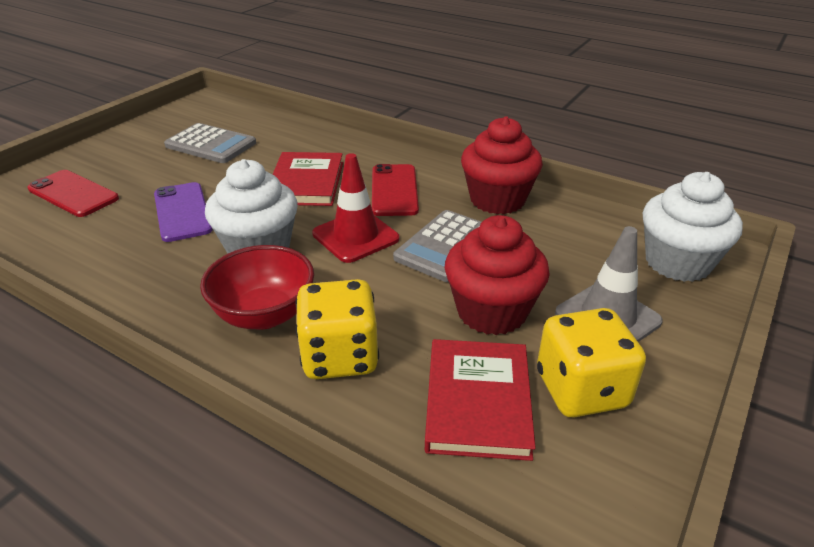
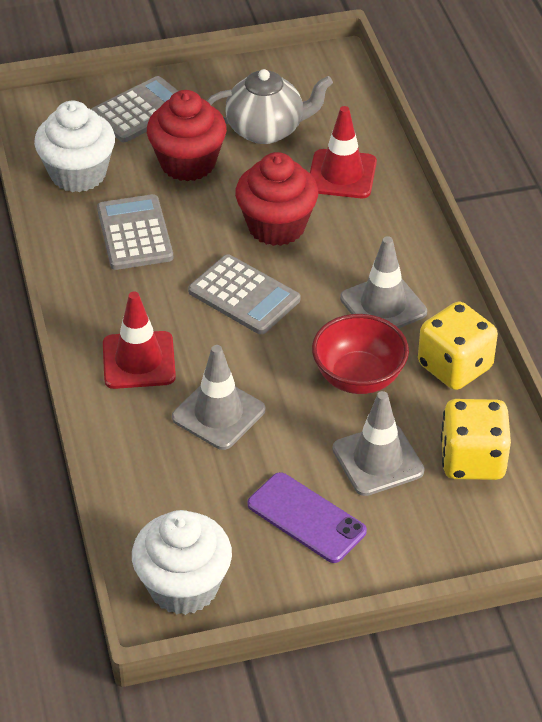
grey calculator: [164,123,256,163] [393,210,481,282] = 2 -> [91,76,178,142] [97,194,173,270] [188,254,300,335] = 3
grey teapot: none = 0 -> [206,69,333,144] = 1
grey traffic cone: [555,226,663,342] = 1 -> [172,345,265,450] [332,391,425,496] [340,236,427,328] = 3
red book: [272,152,343,206] [425,339,536,461] = 2 -> none = 0
red phone: [27,170,119,217] [372,164,419,216] = 2 -> none = 0
red traffic cone: [312,153,399,263] = 1 -> [103,291,176,389] [310,106,377,198] = 2

